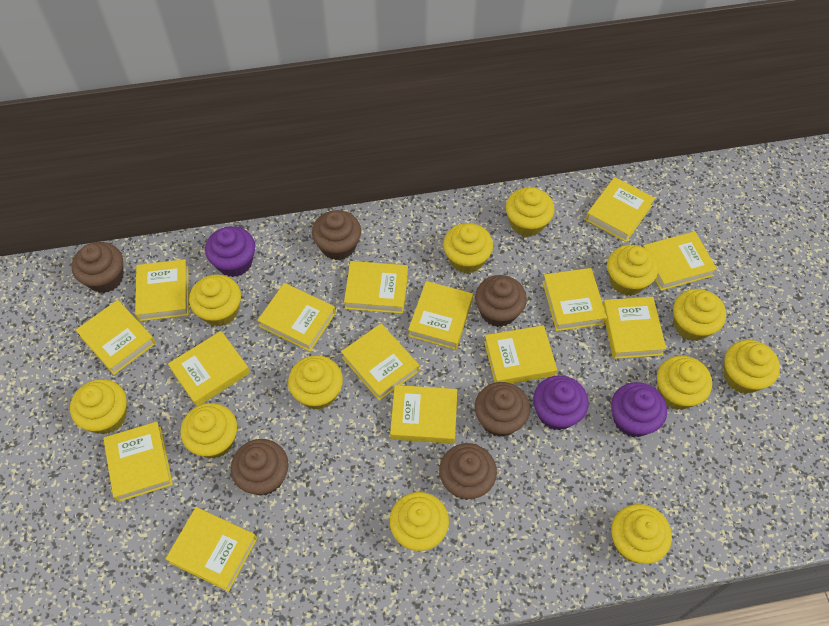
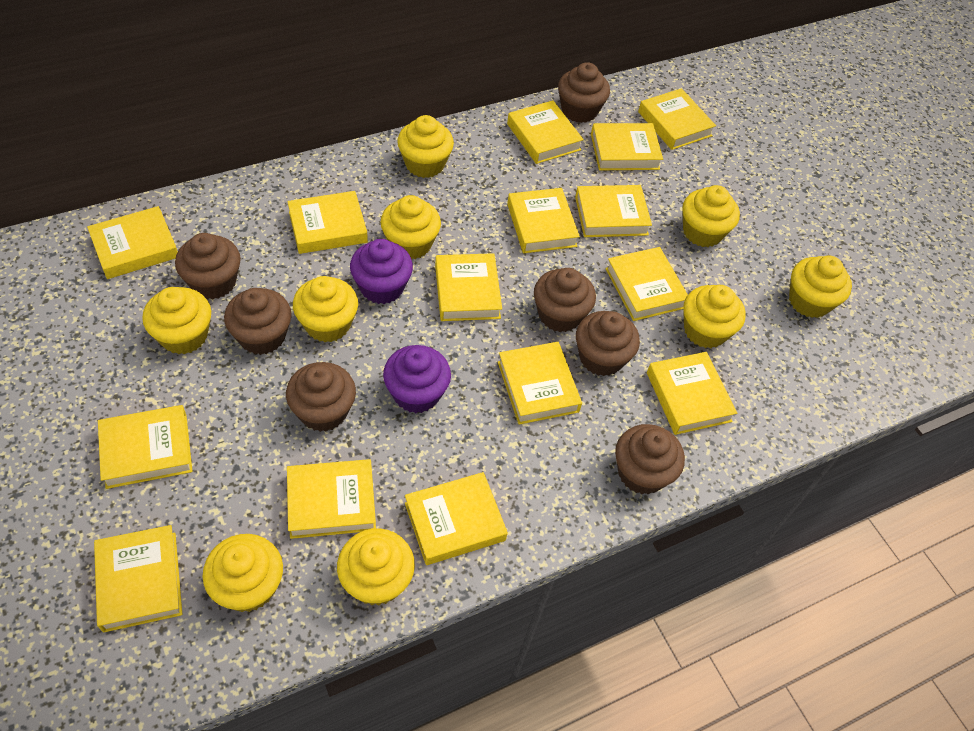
brown cupcake: [72,242,123,293] [231,439,289,496] [312,210,361,260] [439,443,497,500] [475,275,527,327] [475,382,530,437] = 6 -> [175,233,241,299] [224,288,292,355] [286,362,356,432] [534,268,596,332] [558,62,610,123] [576,311,640,376] [615,424,685,494] = 7
purple cupcake: [205,226,255,277] [533,375,589,430] [611,382,667,437] = 3 -> [350,239,413,304] [383,345,451,413] = 2
yellow cupcake: [70,379,127,434] [180,403,237,459] [189,274,241,327] [288,355,343,410] [390,492,449,551] [443,223,493,274] [506,187,554,237] [607,245,658,296] [611,504,672,564] [657,356,712,410] [673,289,726,341] [724,340,780,394] = 12 -> [142,287,211,354] [202,534,283,612] [293,276,358,342] [337,528,415,605] [380,195,441,259] [397,115,454,178] [682,185,740,247] [683,285,746,348] [789,256,852,318] = 9

